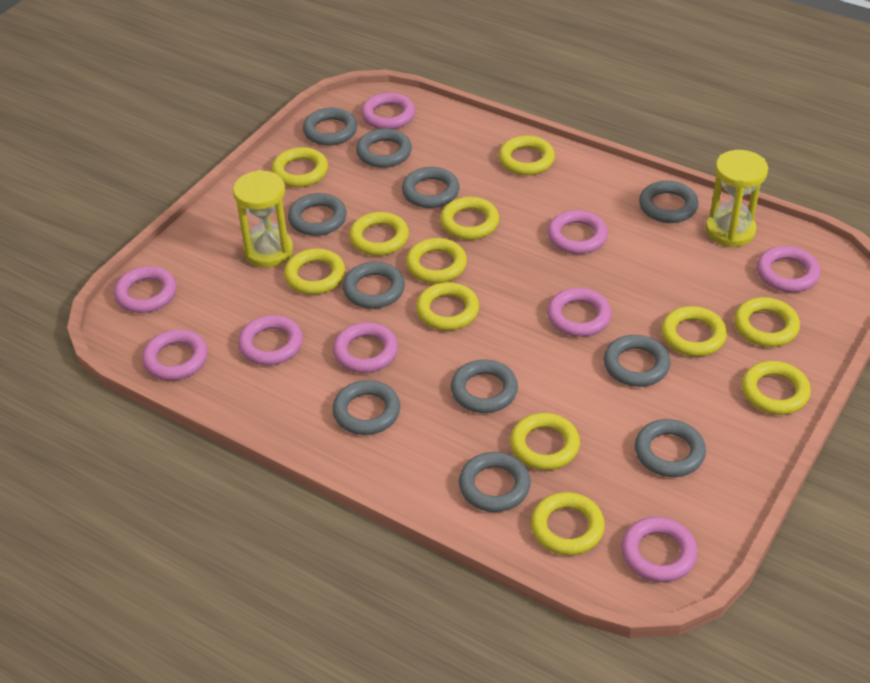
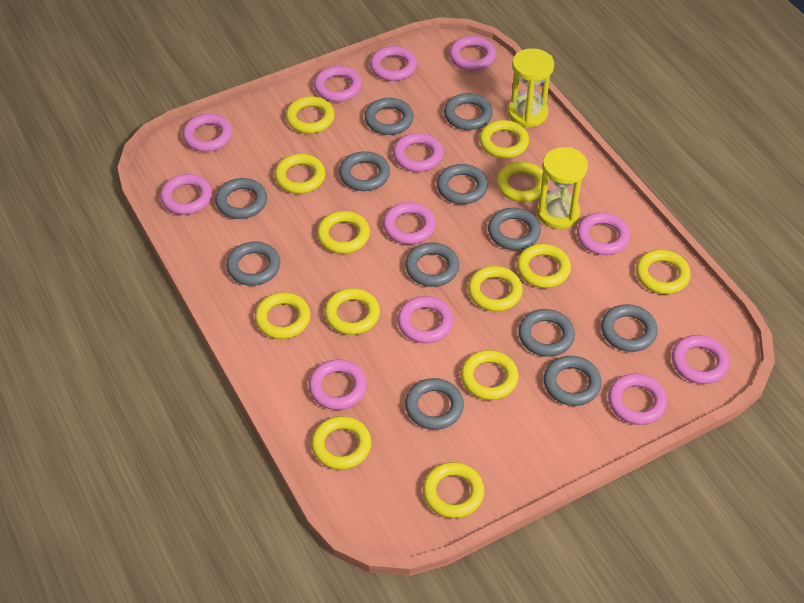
grey ring: [288,193,347,236] [303,108,357,146] [332,380,400,435] [343,262,405,309] [356,129,412,168] [402,167,459,208] [451,360,518,413] [459,452,531,512] [604,335,670,387] [635,419,706,477] [639,181,699,223] = 11 -> [215,178,267,219] [226,242,280,286] [339,151,390,191] [365,98,414,135] [405,242,459,287] [405,378,464,430] [437,164,488,204] [444,93,493,130] [488,208,541,250] [518,309,575,357] [543,356,602,406] [601,304,658,352] = 12
pink ring: [114,266,176,313] [142,329,208,380] [238,315,303,365] [333,322,398,373] [361,93,415,129] [547,210,608,254] [547,288,611,337] [621,517,697,582] [757,246,820,292] = 9 -> [160,174,212,215] [183,114,232,152] [309,359,367,410] [314,66,362,102] [370,46,417,81] [383,202,436,244] [393,133,443,172] [398,296,453,343] [449,36,496,71] [577,212,630,255] [608,374,667,425] [672,335,730,384] = 12
yellow ring: [272,147,328,187] [284,248,345,295] [349,212,409,256] [406,238,467,283] [416,282,479,331] [440,197,499,240] [499,135,555,175] [510,413,580,470] [531,492,605,555] [661,306,727,356] [734,297,800,347] [742,361,811,415] = 12 -> [255,292,310,339] [274,154,325,194] [286,96,335,134] [311,416,371,470] [317,211,370,254] [324,288,380,335] [423,462,484,518] [461,350,519,400] [468,266,523,311] [479,120,529,158] [497,162,543,202] [517,244,571,288] [636,250,691,294] = 13

